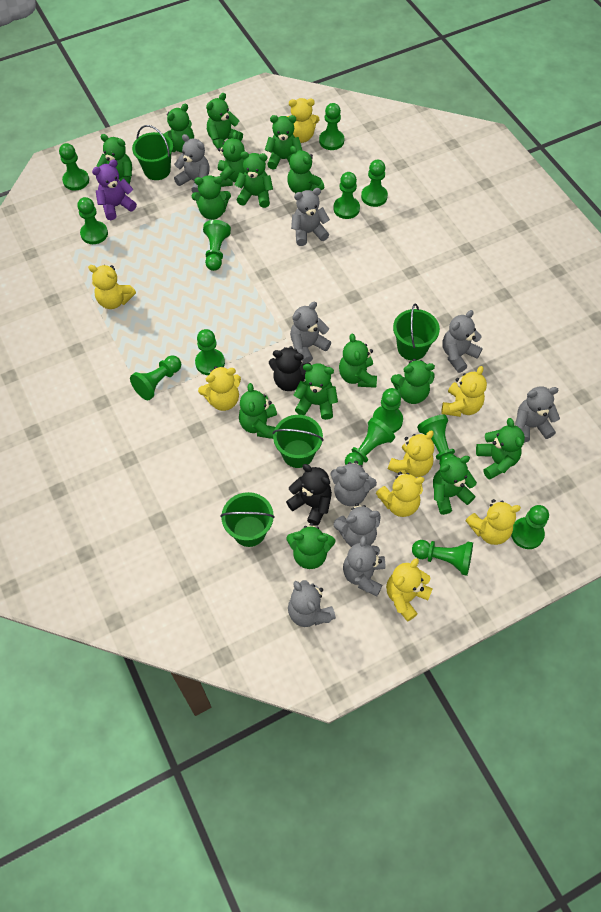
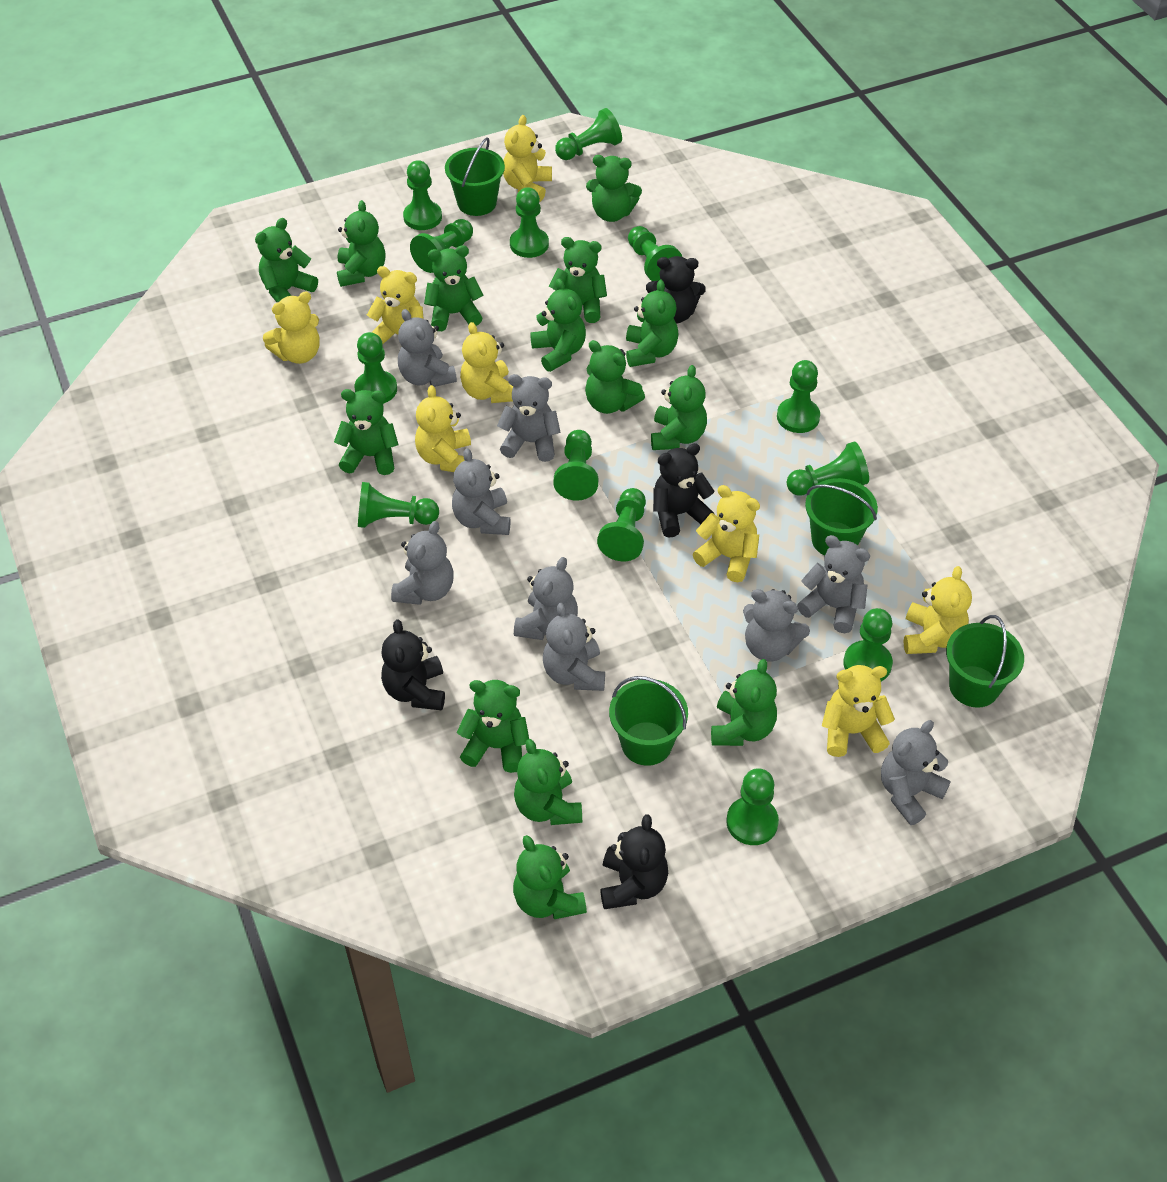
black teddy bear: [269,346,311,391] [286,464,332,526] = 2 -> [381,619,445,710] [600,814,668,909] [646,256,706,324] [653,443,714,538] = 4
green teddy bear: [96,134,132,184] [164,103,194,152] [192,175,231,220] [206,93,243,149] [218,131,245,187] [235,151,273,208] [239,383,277,439] [265,115,302,170] [287,146,324,193] [287,523,335,569] [294,363,338,420] [339,334,377,388] [391,359,435,404] [433,456,477,515] [476,418,525,480] = 15 -> [255,218,318,302] [334,389,399,475] [337,200,385,287] [424,245,483,331] [457,680,529,773] [513,835,587,919] [514,739,582,825] [530,278,586,372] [549,237,607,323] [585,340,645,414] [586,155,642,222] [626,280,679,367] [651,365,707,450] [711,659,777,746] = 14
purple teddy bear: [92,160,137,220] = 1 -> none = 0

